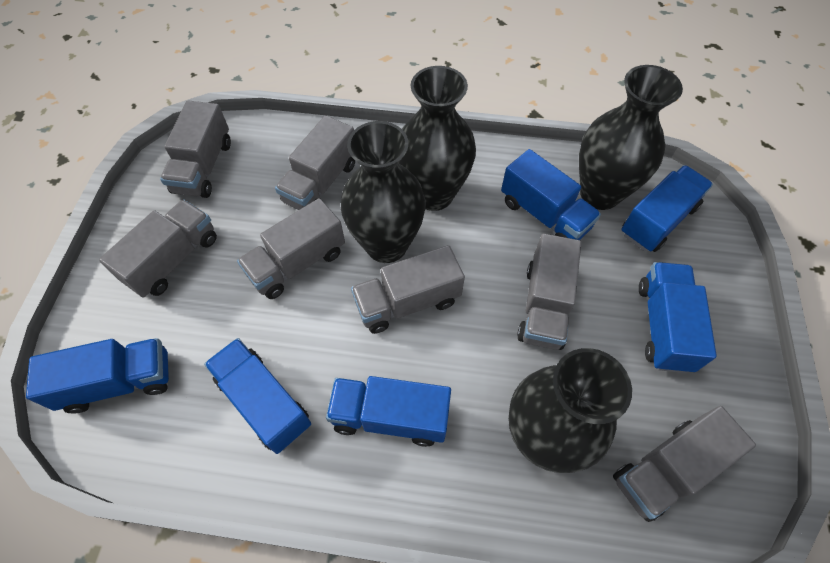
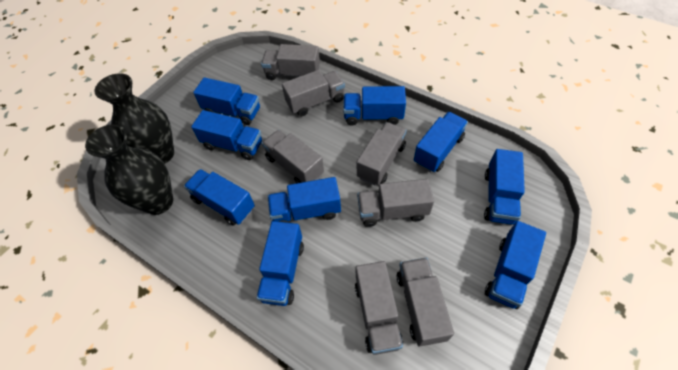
black vase: [341,121,426,263] [398,66,476,211] [508,348,632,473] [579,65,683,210] = 4 -> [85,124,173,215] [95,73,174,163] = 2
blue truck: [26,338,169,414] [204,338,311,454] [326,376,451,447] [501,149,601,240] [621,165,713,252] [639,262,717,373] = 6 -> [184,169,255,226] [191,110,262,160] [193,77,260,125] [256,221,304,306] [268,177,341,223] [343,86,406,125] [414,112,468,172] [484,149,525,225] [485,221,546,309] = 9

